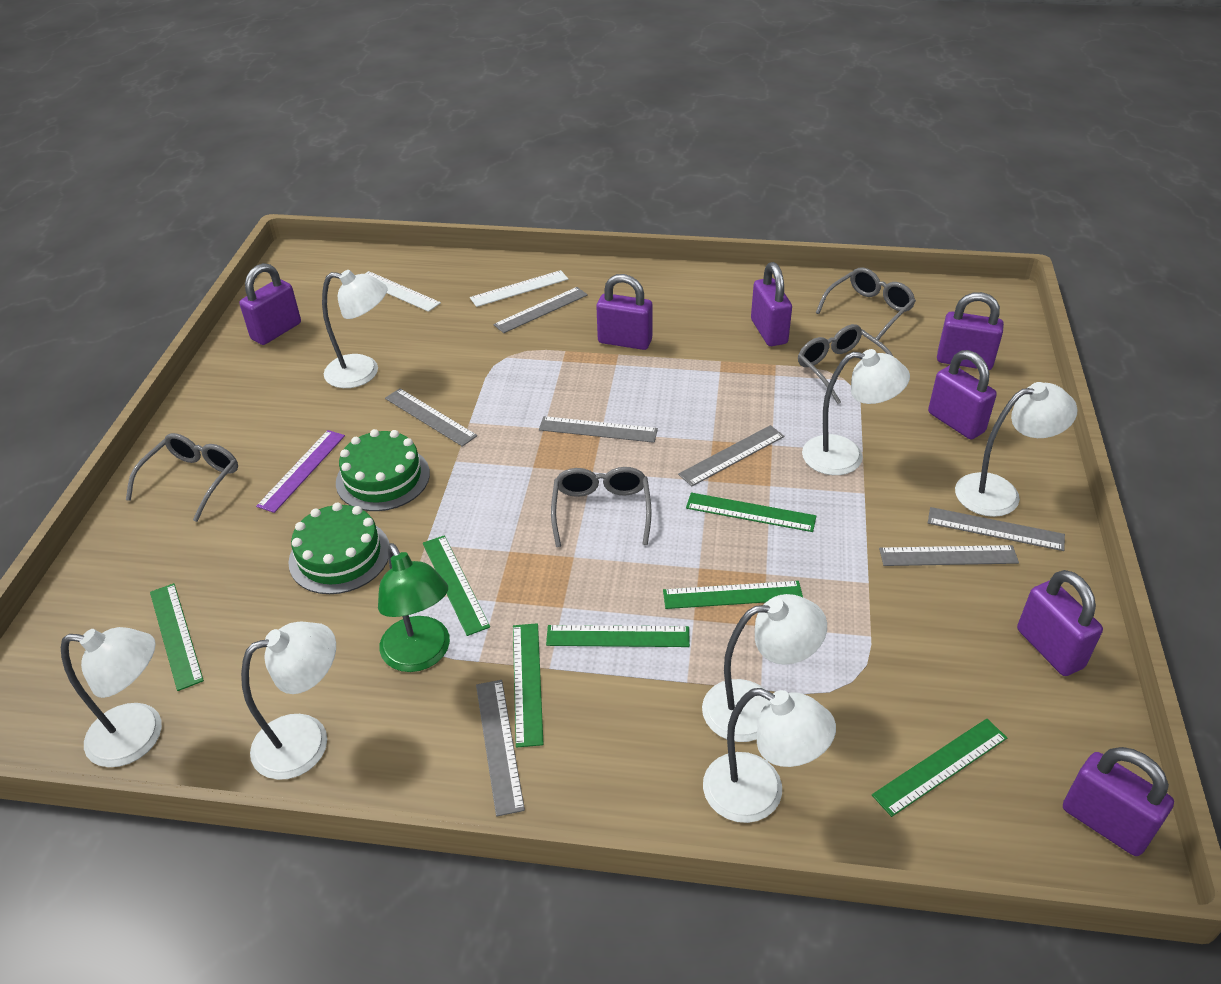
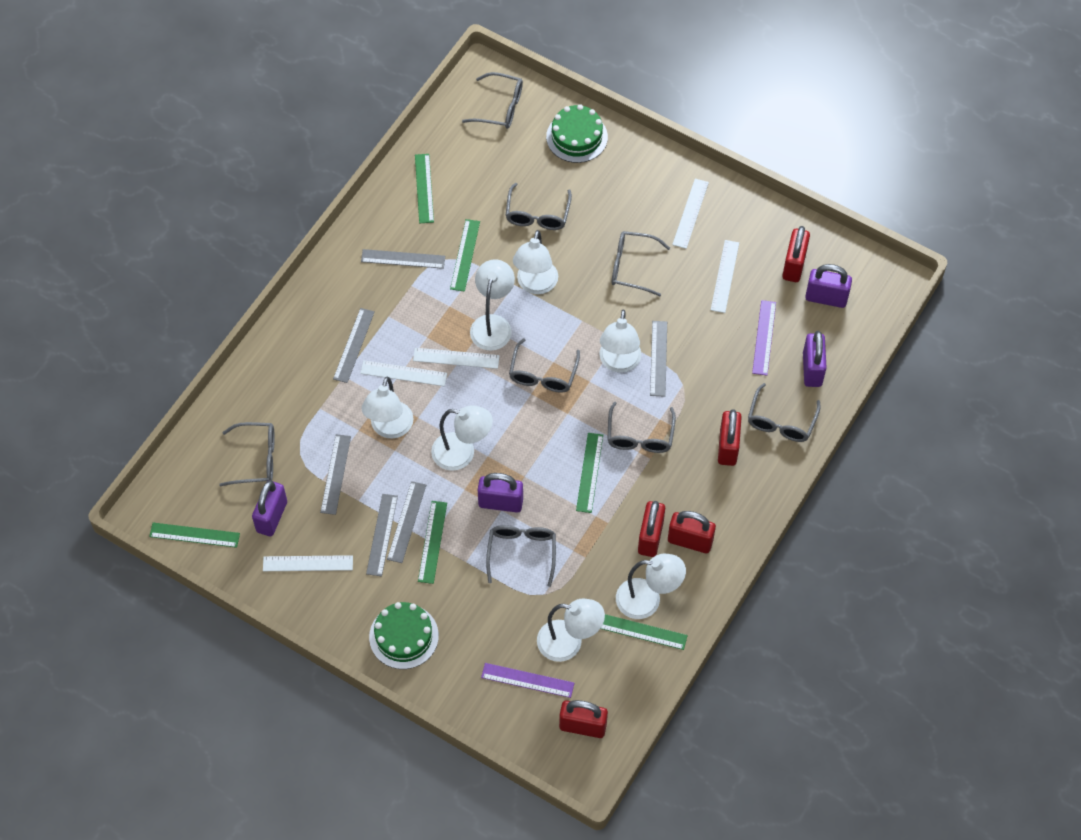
green lamp: [378,543,450,672] = 1 -> none = 0
green ruler: [150,583,204,691] [423,535,490,636] [513,623,544,748] [546,625,690,647] [663,581,803,609] [686,493,816,532] [872,718,1007,817] = 7 -> [149,523,240,548] [415,154,434,223] [418,501,447,584] [450,219,480,292] [576,433,603,513] [601,614,688,650] = 6
grey glasses: [126,433,238,522] [551,467,652,547] [798,324,894,404] [816,268,916,340] = 4 -> [219,422,275,486] [462,72,523,129] [486,525,556,587] [506,183,572,230] [509,338,580,393] [607,402,676,453] [612,231,670,296] [748,383,821,442] = 8
grey ruler: [385,388,477,447] [476,680,525,817] [493,287,588,333] [539,416,658,443] [678,425,784,486] [879,545,1019,566] [928,507,1065,551] = 7 -> [320,434,351,515] [333,308,375,383] [361,249,445,269] [366,494,398,577] [387,481,426,563] [650,321,667,397] = 6
purple padlock: [239,263,301,345] [596,274,653,350] [751,262,792,346] [928,350,997,439] [937,292,1004,370] [1017,570,1103,676] [1063,747,1174,856] = 7 -> [252,480,287,536] [478,473,523,513] [803,331,827,387] [805,264,852,308] = 4
purple ruler: [256,430,345,513] = 1 -> [481,663,574,698] [752,300,776,376] = 2
red padlock: none = 0 -> [559,700,608,738] [638,501,665,557] [668,511,716,553] [718,409,742,466] [782,226,810,282] = 5
white ruler: [365,271,441,312] [470,270,568,307] = 2 -> [263,555,353,571] [360,360,447,386] [413,348,500,369] [672,179,709,249] [711,240,739,313] = 5

